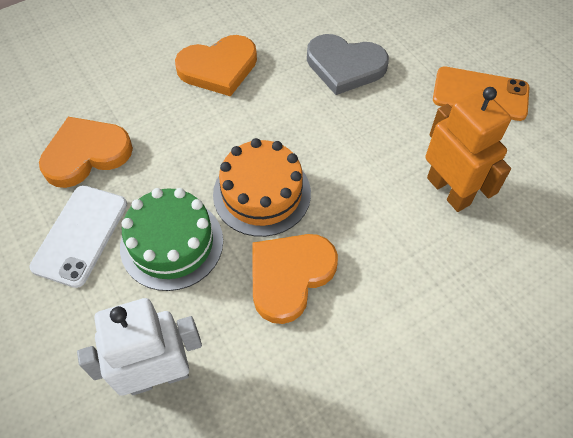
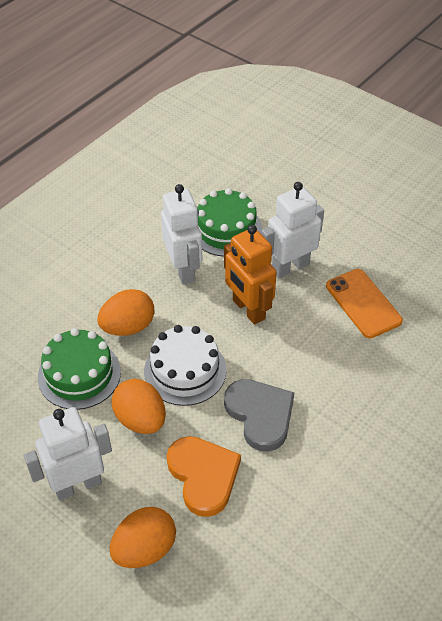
green cake: [120,188,223,291] = 1 -> [38,328,121,410] [197,188,263,257] = 2
orange cake: [213,138,311,237] = 1 -> none = 0
orange egg: none = 0 -> [97,289,155,336] [110,507,176,568] [111,379,166,434] = 3
orange heart: [39,117,133,188] [175,35,257,96] [252,234,338,324] = 3 -> [167,436,241,517] = 1
white cake: none = 0 -> [144,325,226,406] = 1
white phone: [29,185,127,288] = 1 -> none = 0
white robot: [77,298,202,396] = 1 -> [24,407,112,500] [161,184,202,285] [261,182,324,279] = 3

